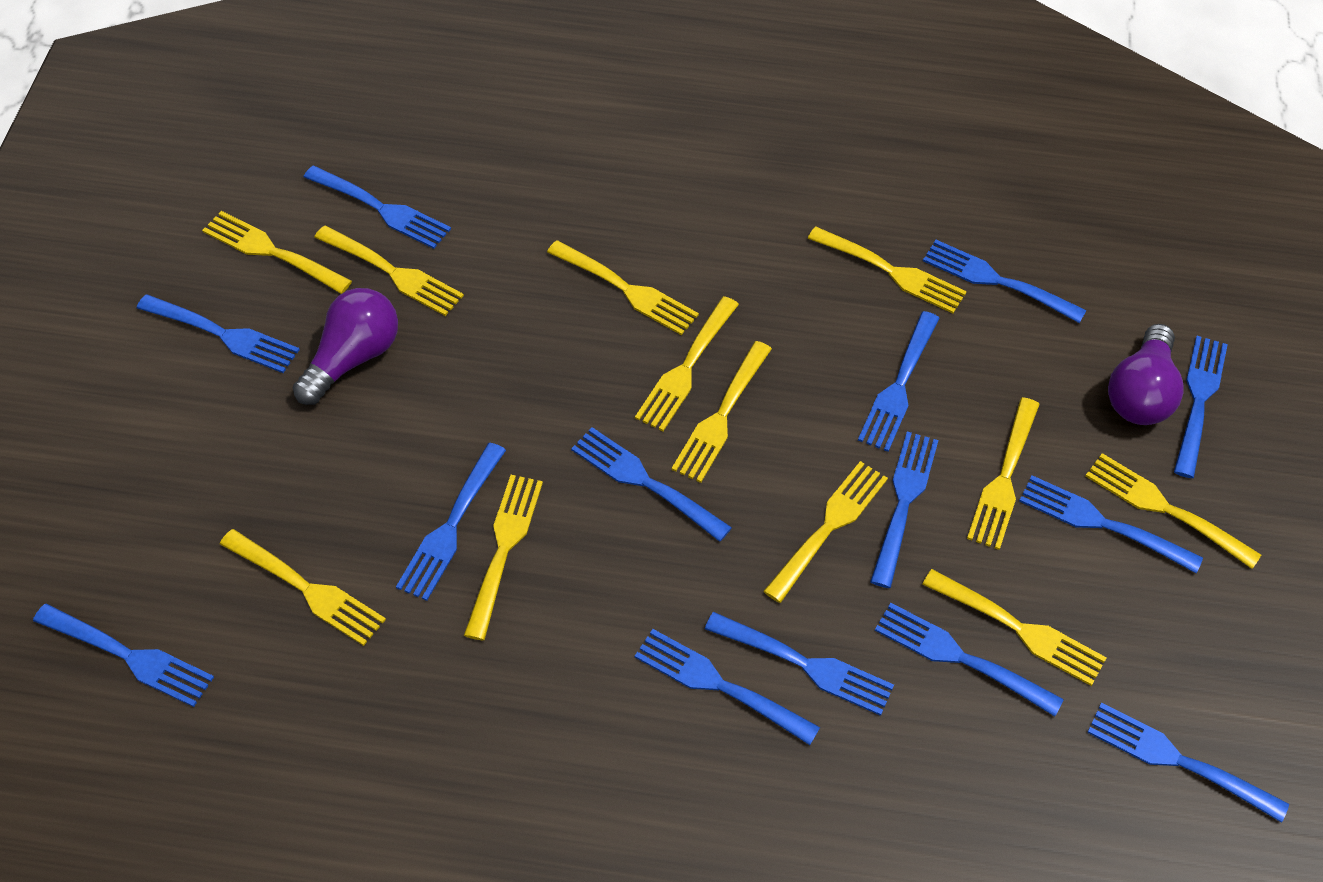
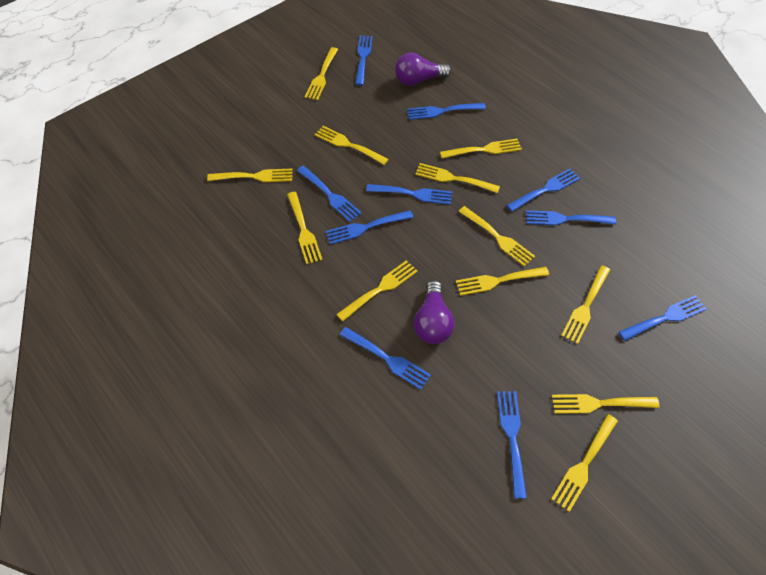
blue fork: [33,604,214,707] [137,294,300,373] [304,166,451,249] [396,443,506,601] [571,427,732,542] [635,629,820,745] [705,612,894,716] [858,311,940,452] [870,432,939,588] [875,603,1064,716] [923,240,1086,323] [1019,475,1203,573] [1087,702,1289,823] [1174,336,1228,478] = 14 -> [297,166,362,222] [326,210,414,245] [340,327,431,390] [355,35,373,86] [366,184,452,205] [407,103,486,120] [497,391,527,499] [506,168,580,212] [526,210,616,225] [619,295,707,341] = 10

